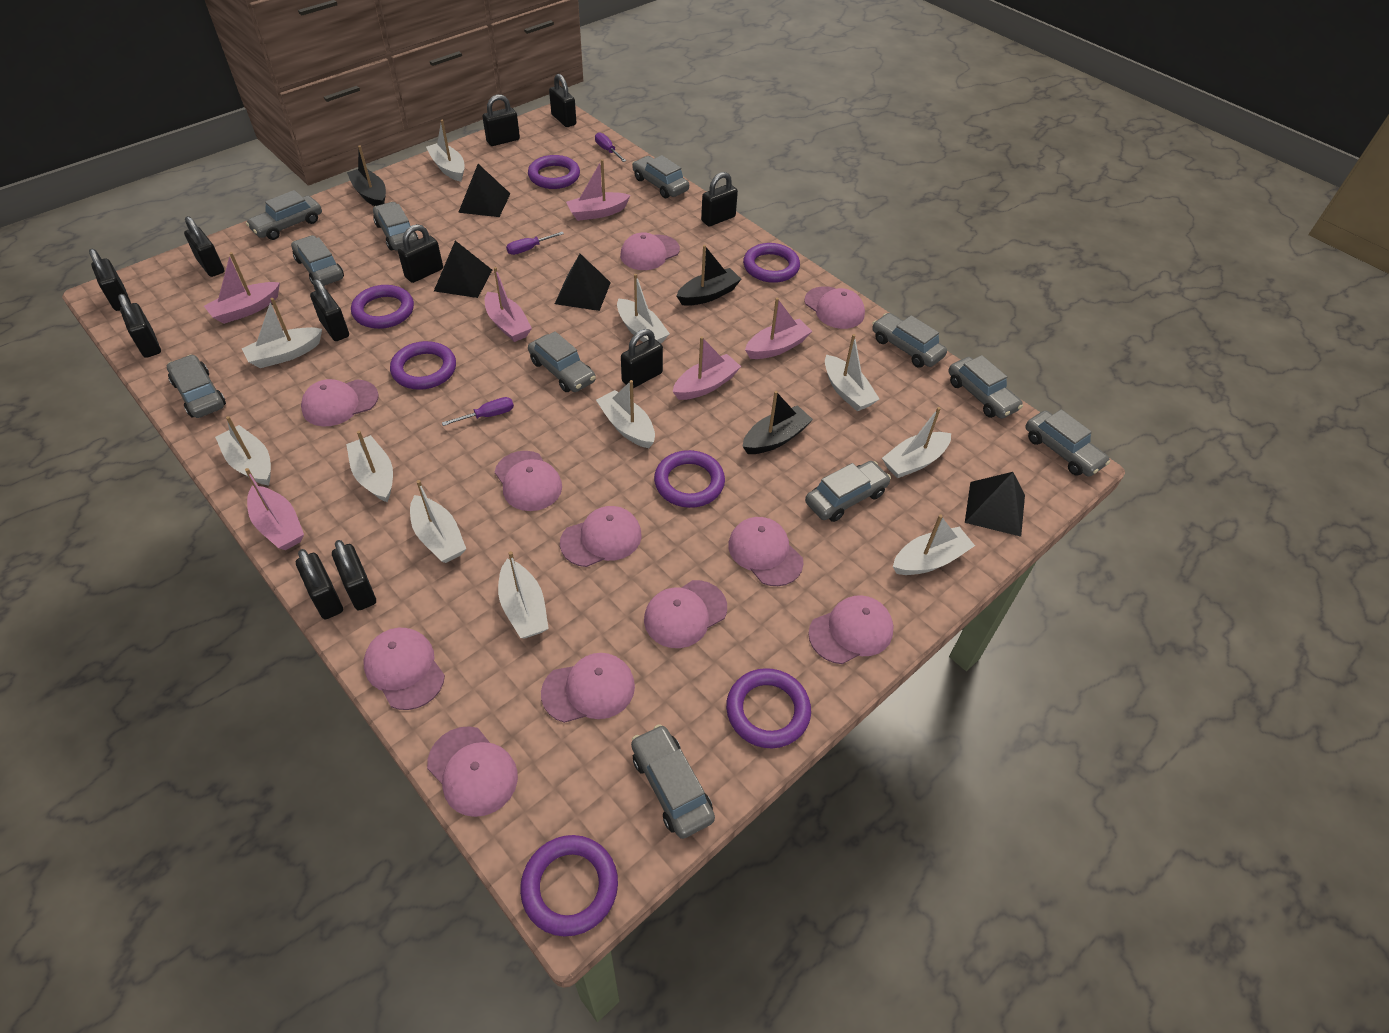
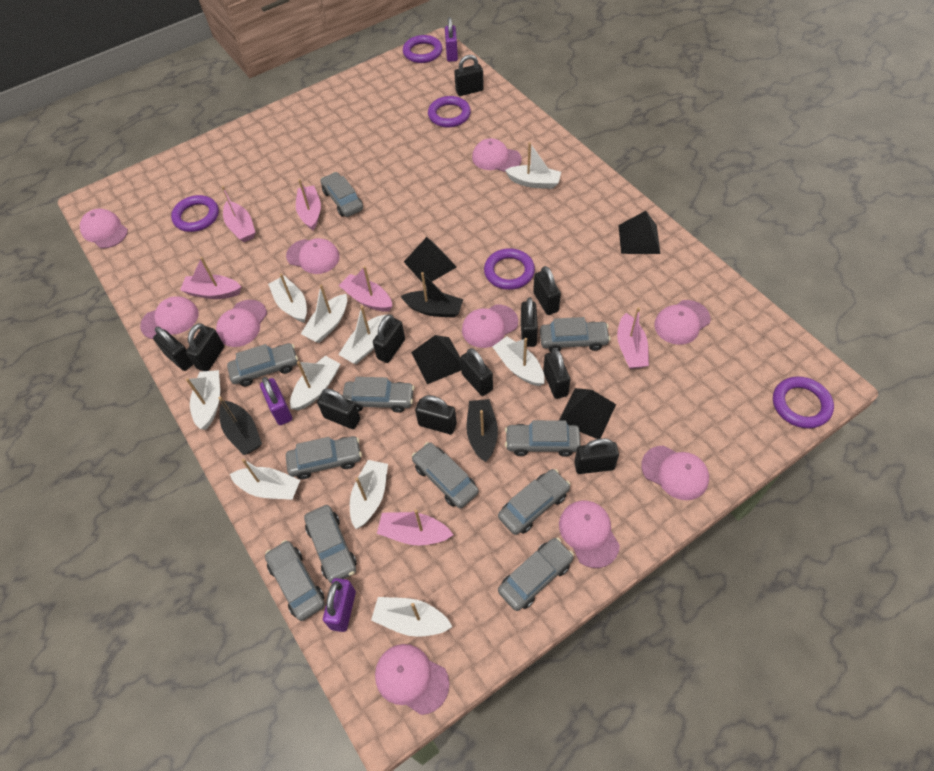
pink cap: [301,379,379,427] [363,628,445,710] [427,726,518,817] [495,451,562,511] [541,653,635,723] [560,506,642,567] [620,232,680,270] [644,580,727,648] [728,517,803,586] [804,286,865,329] [808,595,894,664] = 11 -> [80,209,128,248] [140,296,199,339] [216,300,267,347] [286,238,340,274] [375,644,450,715] [462,304,518,348] [472,138,522,172] [559,501,620,568] [641,446,709,500] [654,300,711,345] = 10
purple padlock: none = 0 -> [260,377,292,425] [323,578,356,632] [445,17,458,62] = 3
purple ring: [351,285,414,329] [390,341,456,390] [520,835,618,937] [528,155,580,189] [654,450,725,508] [726,668,811,748] [743,243,800,283] = 7 -> [171,195,219,232] [403,35,442,63] [428,96,471,127] [484,248,535,290] [773,377,834,428] = 5
purple screwdriver: [442,397,514,426] [506,232,564,255] [595,132,626,162] = 3 -> none = 0
white boat: [215,416,271,486] [242,298,322,368] [346,431,393,502] [410,480,466,563] [426,120,465,182] [498,551,549,638] [596,380,655,448] [617,274,670,344] [825,334,880,411] [882,407,951,478] [893,515,975,575] = 11 -> [186,370,220,430] [230,459,300,500] [268,274,307,323] [290,356,340,410] [301,284,347,343] [338,306,386,364] [350,460,388,529] [371,597,453,637] [492,336,545,386] [505,142,561,189] = 10

